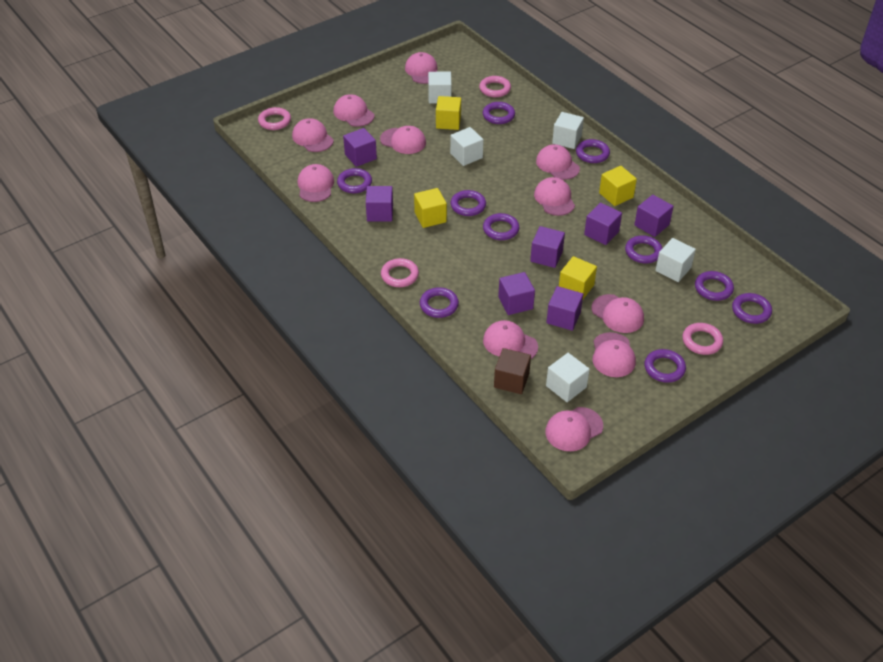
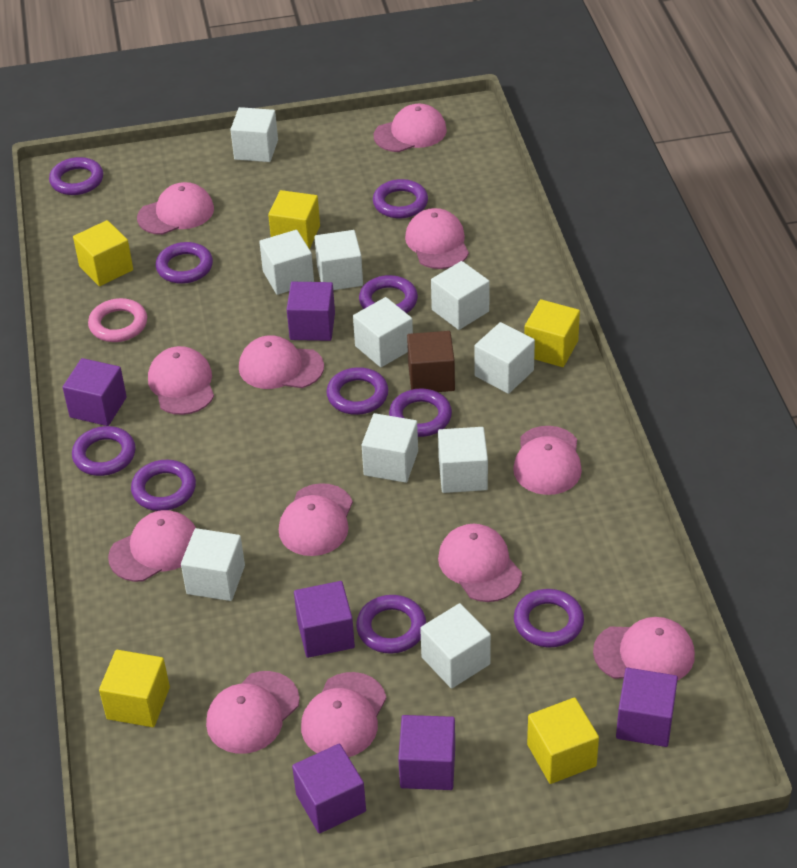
pink cap: [292,118,334,152] [298,164,334,202] [333,94,374,127] [380,126,426,154] [405,52,438,84] [483,320,538,359] [534,177,575,216] [536,144,580,180] [545,407,603,451] [592,294,644,333] [593,332,636,377] = 11 -> [108,510,196,582] [137,182,214,235] [148,346,214,415] [206,671,300,754] [239,335,324,389] [279,483,353,556] [301,672,386,757] [374,104,447,152] [405,208,469,269] [438,524,522,602] [513,426,582,495] [593,617,695,681] = 12
pink ring: [258,107,291,130] [381,258,419,287] [479,76,511,97] [682,323,723,355] = 4 -> [88,298,147,342] = 1
purple cube: [343,128,377,167] [366,186,393,221] [498,272,535,315] [530,226,565,268] [546,286,583,331] [584,203,622,245] [634,195,674,237] = 7 -> [63,358,127,426] [287,282,335,341] [292,744,366,834] [294,581,355,658] [398,715,455,790] [616,668,678,747] = 6
white cube: [428,72,452,103] [450,127,484,166] [546,353,590,402] [552,112,584,149] [655,238,696,282] = 5 -> [181,528,245,601] [230,107,278,162] [259,230,314,295] [314,230,363,290] [353,297,413,367] [362,413,418,483] [420,603,491,688] [431,261,489,330] [438,427,488,493] [474,322,535,394] = 10
yellow cube: [414,188,447,228] [436,96,461,130] [559,256,597,299] [599,166,637,206] = 4 -> [73,220,133,286] [99,650,170,727] [268,190,320,250] [524,299,580,367] [527,697,599,784] = 5

